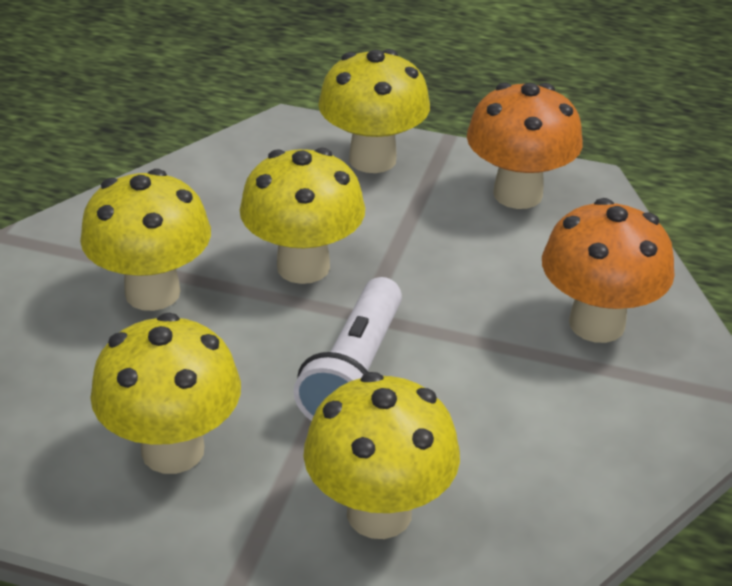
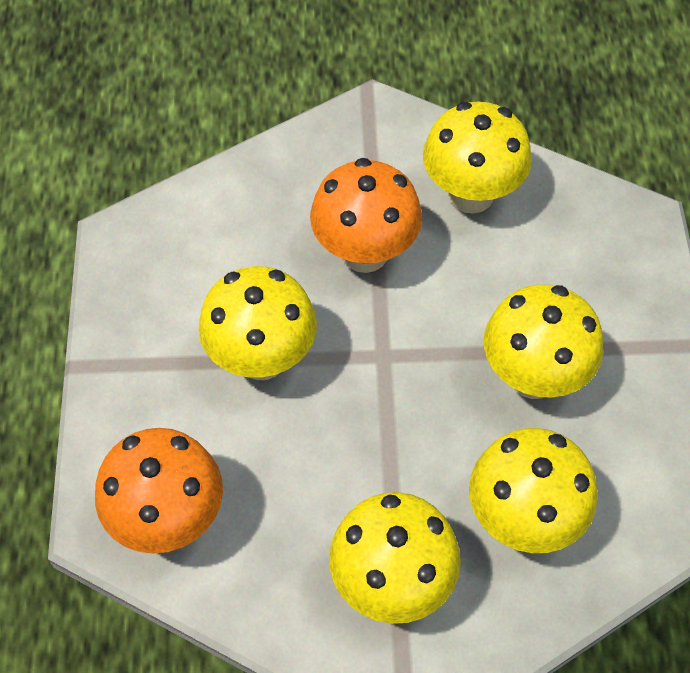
white flashlight: [294,277,402,421] = 1 -> none = 0

